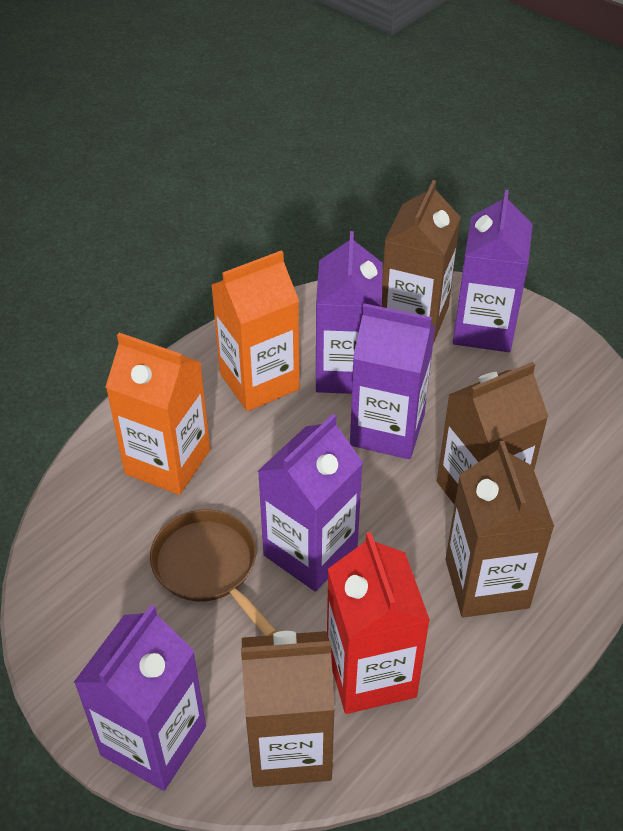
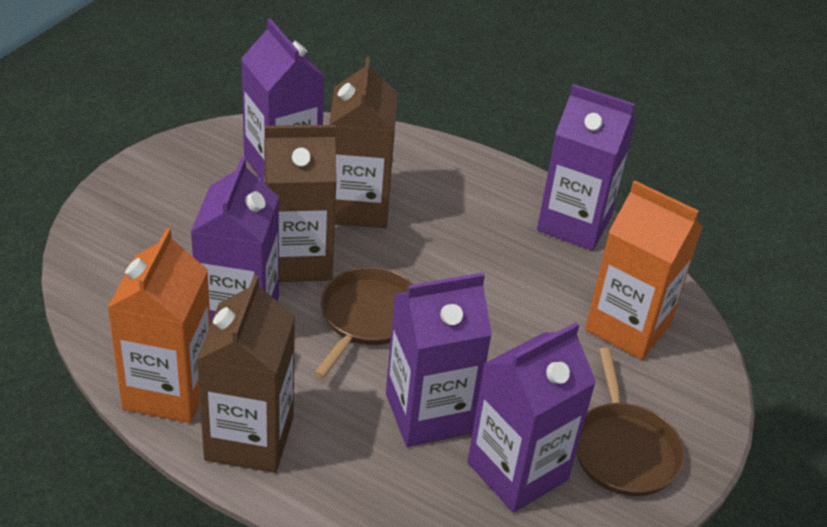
brown carton: [241,631,335,787] [382,180,461,343] [437,362,549,505] [445,441,554,618] = 4 -> [196,275,295,473] [264,125,337,282] [329,57,398,228] = 3
brown pan: [150,509,276,636] = 1 -> [314,267,413,378] [576,347,685,496] = 2
red carton: [327,532,430,714] = 1 -> none = 0

